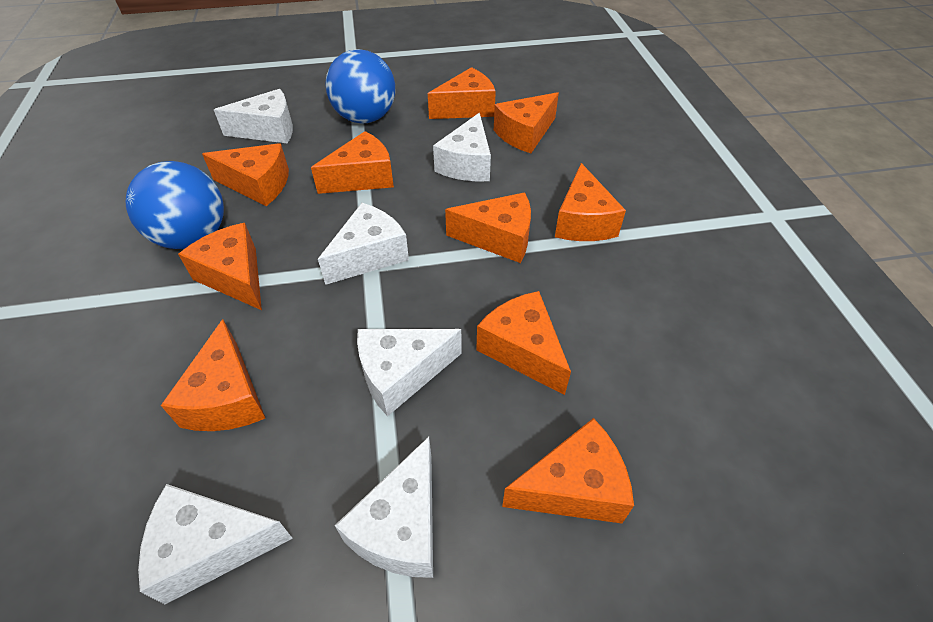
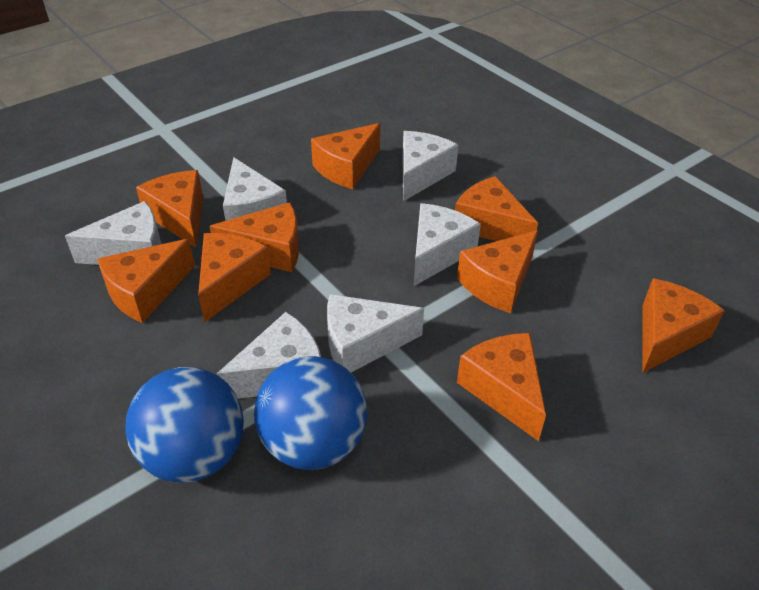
orange cheese: [161,319,265,431] [178,223,262,310] [202,143,289,206] [311,131,394,194] [428,67,496,119] [445,192,531,263] [477,291,571,395] [494,92,559,153] [502,418,634,524] [555,163,626,241] = 10 -> [97,239,195,323] [136,170,203,247] [198,233,271,322] [209,202,299,272] [311,123,380,189] [455,176,538,241] [457,230,538,313] [457,333,546,441] [643,278,725,373] = 9

